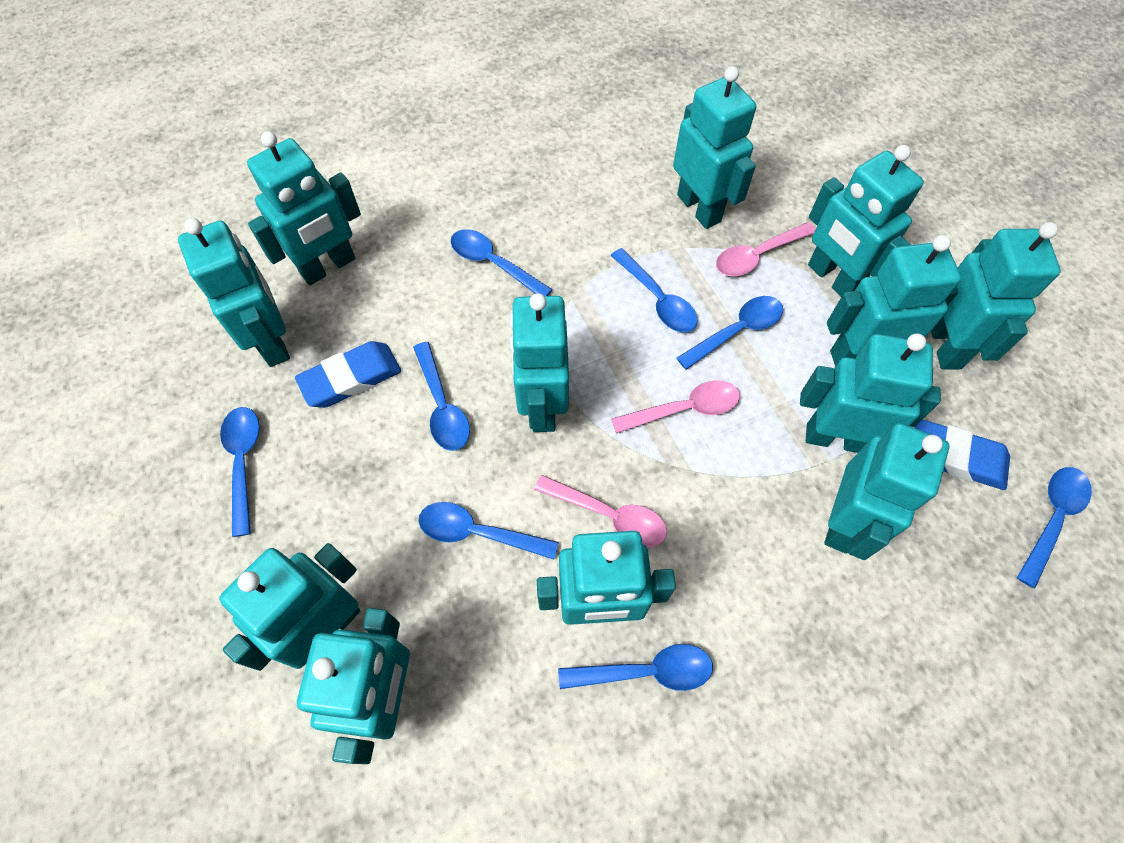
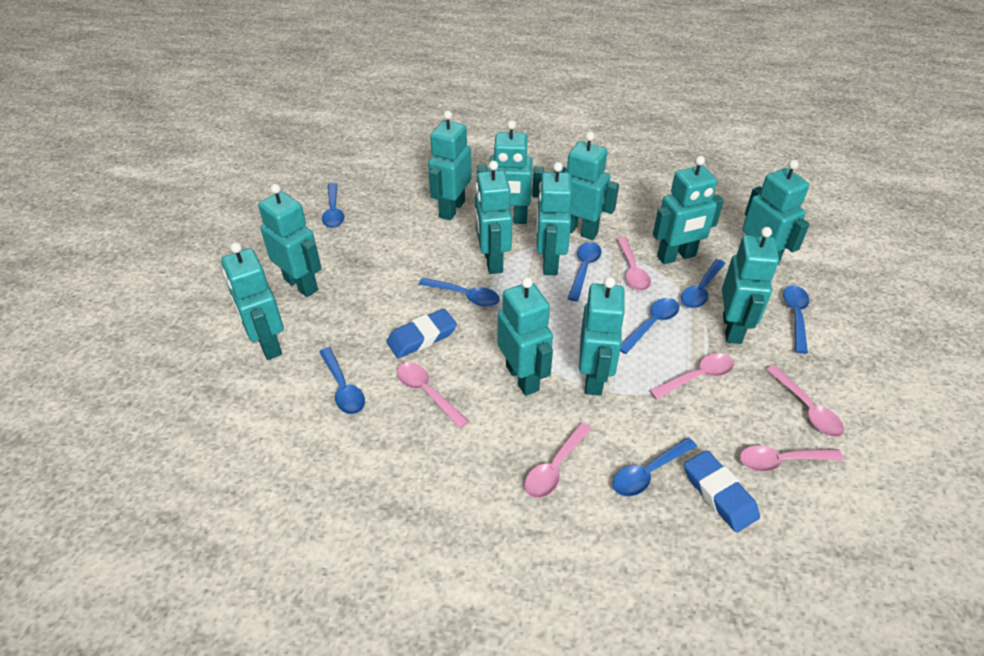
pink spoon: [534,475,667,548] [611,380,740,434] [716,222,816,276] = 3 -> [397,362,469,429] [525,422,592,498] [616,237,651,291] [649,353,734,400] [740,445,844,472] [766,365,844,437] = 6

